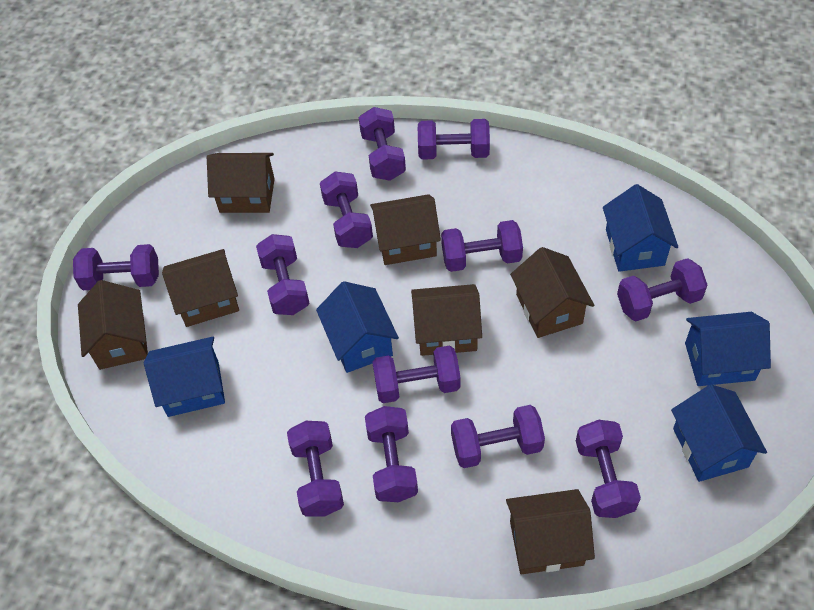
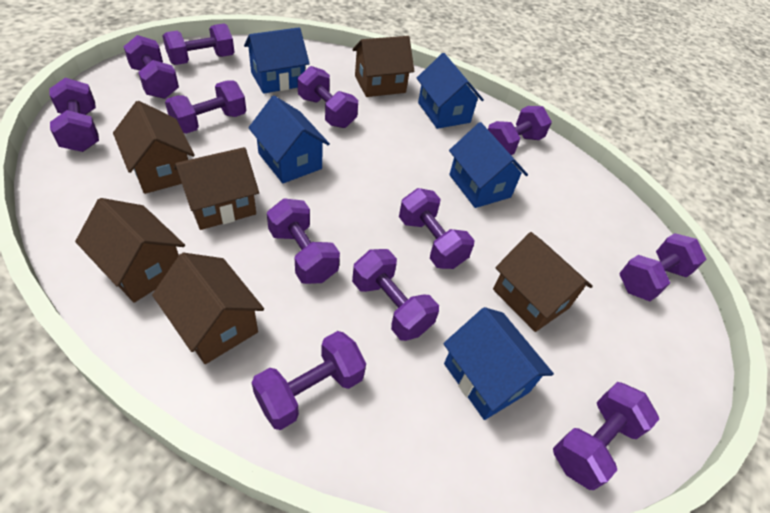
brown house: [78,280,148,370] [162,249,239,327] [207,153,275,213] [370,194,441,265] [411,284,482,356] [506,489,595,574] [510,247,594,338] = 7 -> [75,198,185,303] [113,101,195,194] [152,253,264,364] [174,147,259,230] [352,36,414,97] [493,232,593,332] = 6

